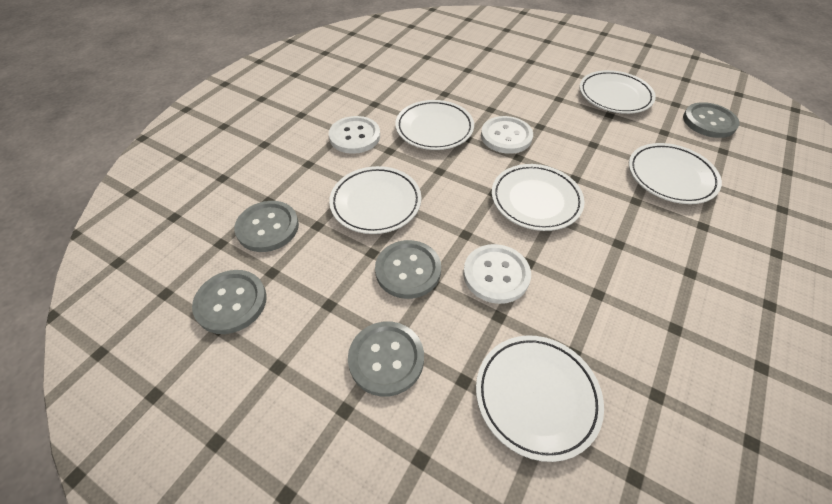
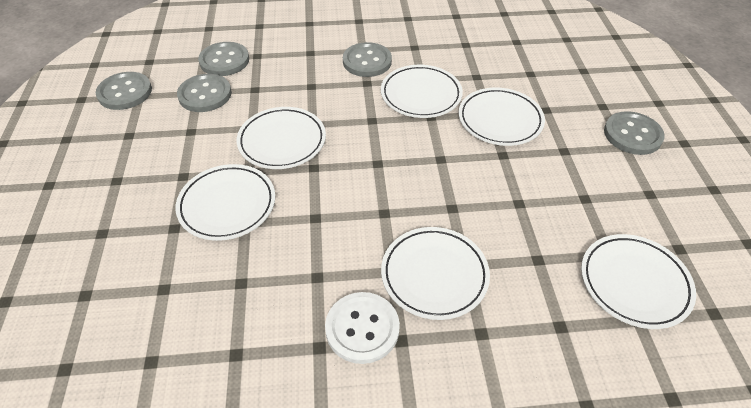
white button: [328,116,380,154] [463,244,531,304] [481,116,533,154] = 3 -> [325,292,400,364] = 1

